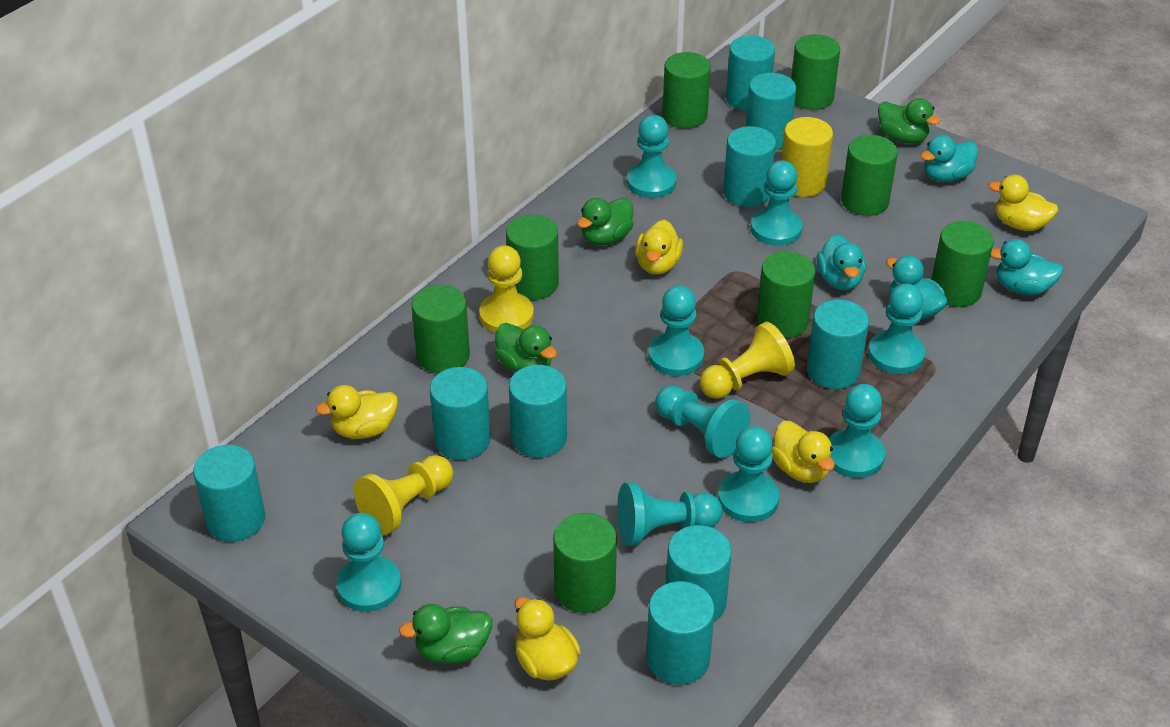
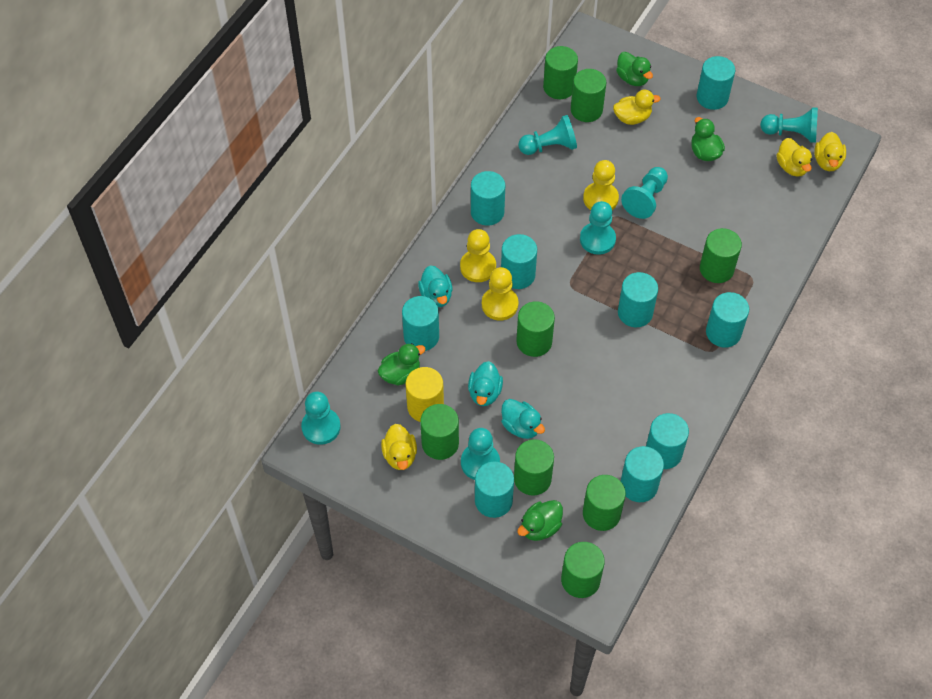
turquoise duck: [816,234,866,290] [886,255,948,319] [920,135,978,182] [991,239,1063,295] = 4 -> [418,266,452,307] [468,361,503,406] [501,399,545,439] = 3
turquoise pawn: [336,513,401,612] [617,482,722,546] [627,115,677,198] [648,285,704,376] [655,385,750,458] [718,426,780,522] [751,160,803,246] [829,384,885,478] [868,284,925,374] = 9 -> [301,392,341,445] [461,428,500,480] [518,115,577,155] [580,201,616,255] [621,167,668,219] [760,108,818,142] = 6
yellow duck: [316,385,398,439] [515,597,581,681] [635,220,683,275] [771,421,835,483] [988,175,1058,231] = 5 -> [381,424,417,470] [613,90,661,125] [776,138,812,177] [814,132,846,171] = 4

